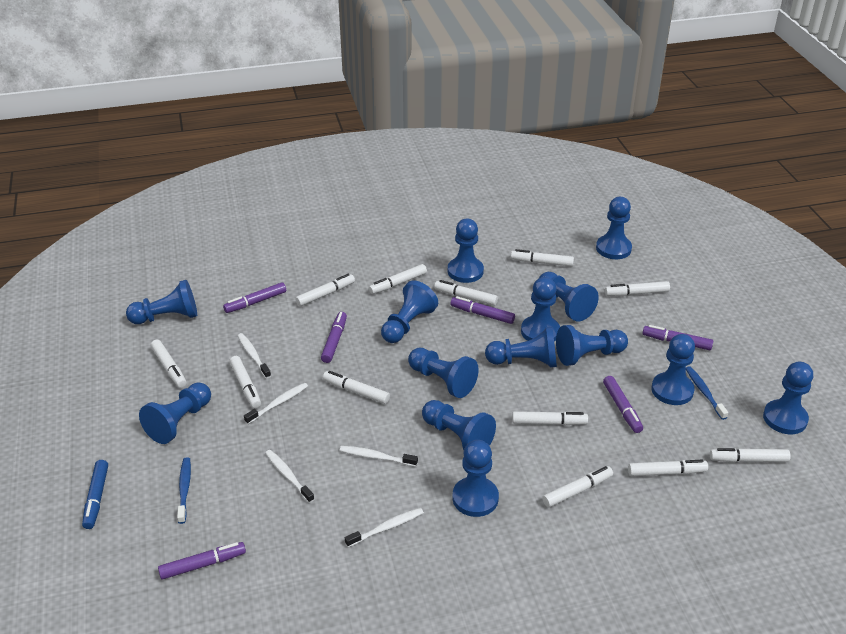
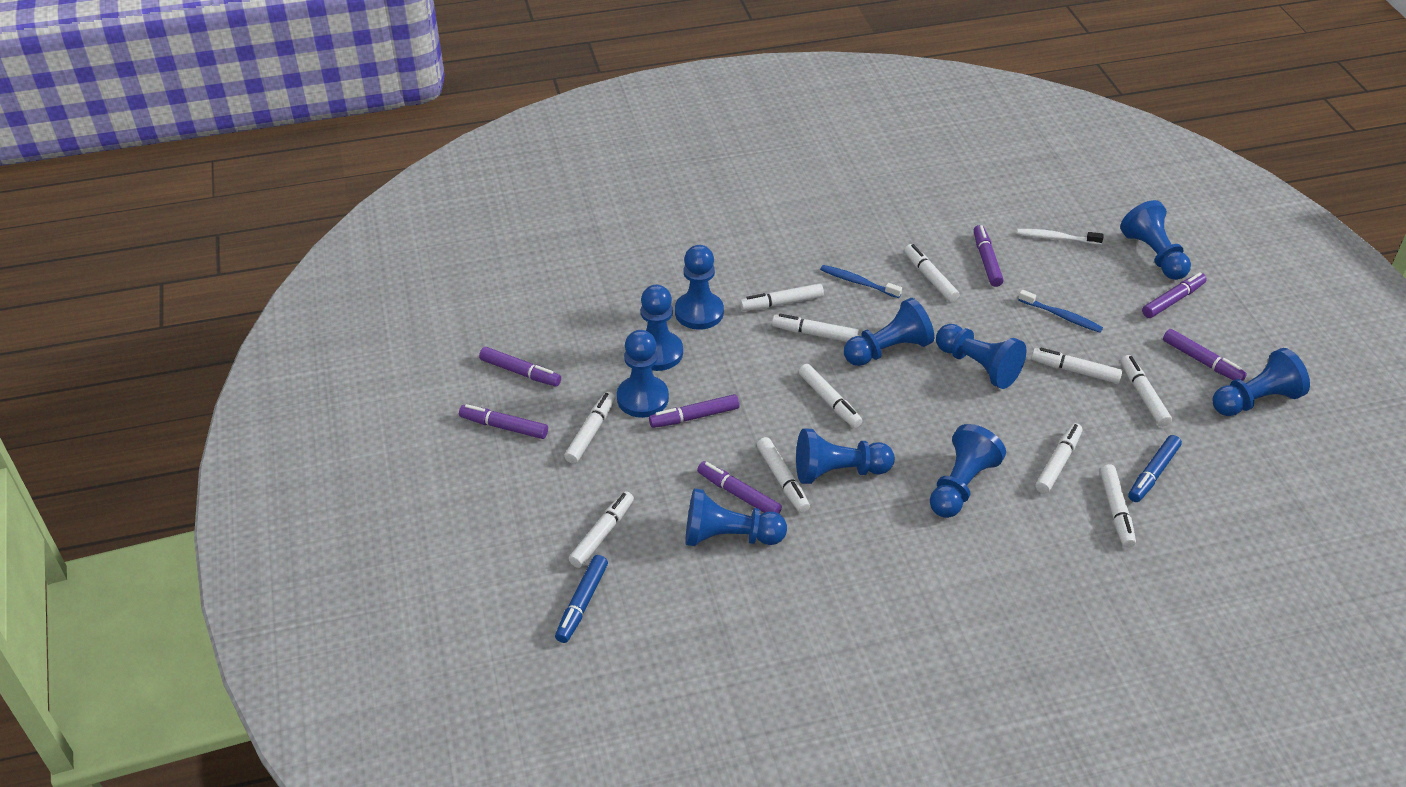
blue marker: [82,460,108,529] = 1 -> [555,555,608,643] [1128,435,1182,502] = 2
blue pawn: [126,280,197,324] [139,382,211,444] [381,281,438,343] [408,348,479,398] [422,400,496,450] [448,219,484,283] [453,440,499,517] [485,327,557,368] [521,277,560,342] [539,272,599,322] [556,325,628,366] [596,197,632,259] [651,334,695,405] [763,362,813,434] = 14 -> [617,330,669,418] [641,285,683,371] [675,245,724,330] [685,488,787,546] [796,428,895,484] [844,298,934,366] [930,424,1006,518] [936,324,1026,389] [1120,200,1191,280] [1212,348,1310,416] = 10
purple marker: [158,542,246,580] [223,282,286,313] [321,312,347,363] [451,296,515,324] [603,376,643,433] [643,325,713,350] = 6 -> [459,404,548,439] [479,347,561,387] [649,394,740,428] [697,461,782,514] [974,225,1004,287] [1142,272,1207,318] [1163,329,1247,381] = 7
white marker: [151,340,187,388] [229,356,261,408] [295,274,355,306] [323,371,390,404] [369,264,427,294] [434,280,498,306] [511,249,574,267] [512,411,588,425] [542,466,613,508] [605,281,670,296] [628,460,708,476] [710,448,791,462] = 12 -> [564,392,615,464] [569,491,634,568] [740,284,824,311] [757,437,810,513] [772,314,859,342] [799,364,862,428] [904,244,959,302] [1031,348,1123,384] [1035,423,1082,494] [1100,464,1136,548] [1121,355,1172,427] = 11
white toothbrush: [238,333,271,379] [244,383,308,424] [265,450,314,503] [340,446,418,467] [345,508,424,547] = 5 -> [1017,229,1104,245] = 1

